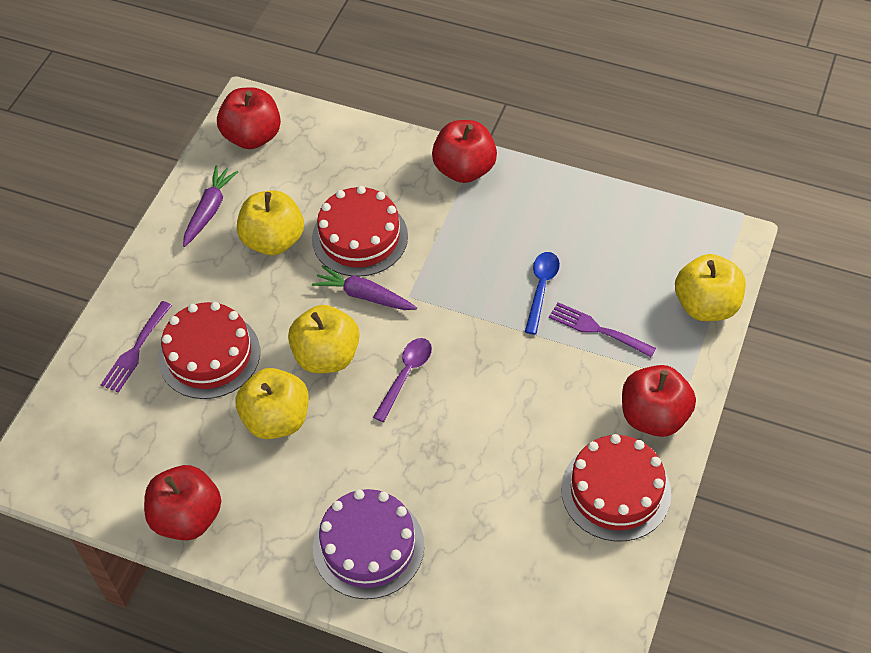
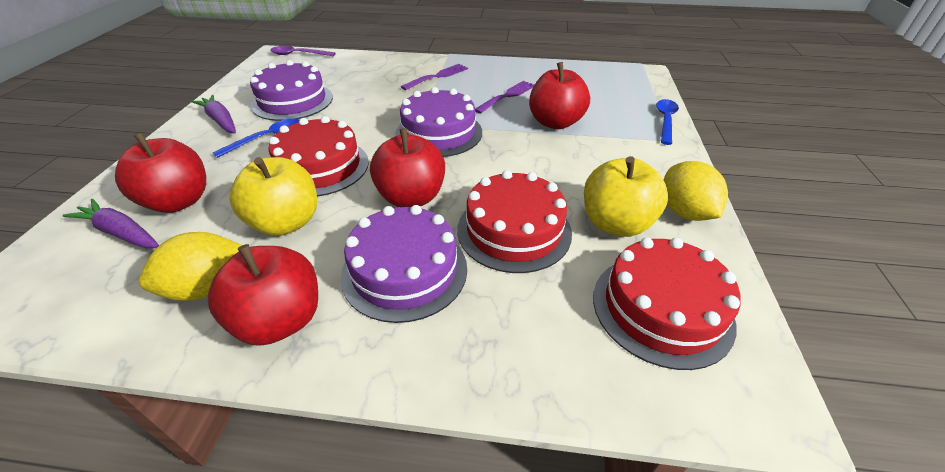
blue spoon: [525,252,560,335] = 1 -> [212,118,299,158] [656,99,679,145] = 2
purple cake: [313,489,424,599] = 1 -> [250,60,333,121] [341,205,467,323] [395,87,482,157] = 3
yellow apple: [236,368,309,439] [237,190,304,255] [288,305,360,373] [675,254,745,321] = 4 -> [229,157,317,236] [584,156,668,237] = 2
yellow lemon: none = 0 -> [139,232,242,301] [664,161,728,221] = 2

